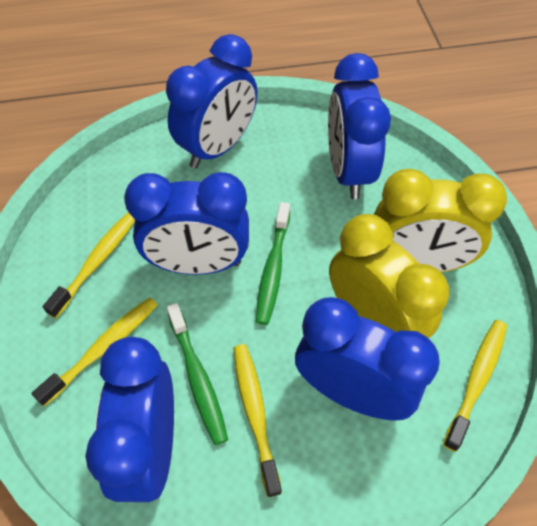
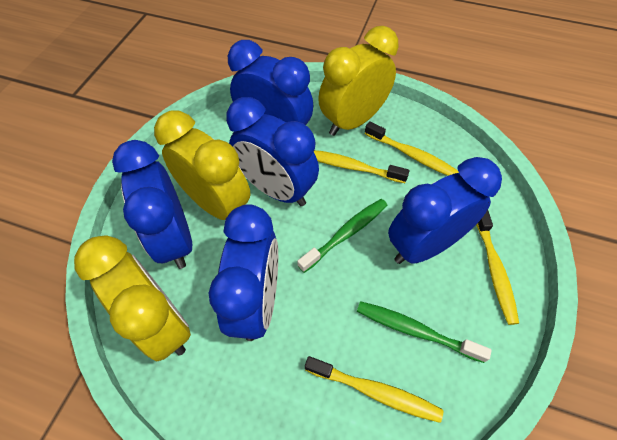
yellow clock: [329,214,449,338] [374,169,507,273] = 2 -> [74,235,191,361] [154,110,251,220] [318,26,398,136] = 3

